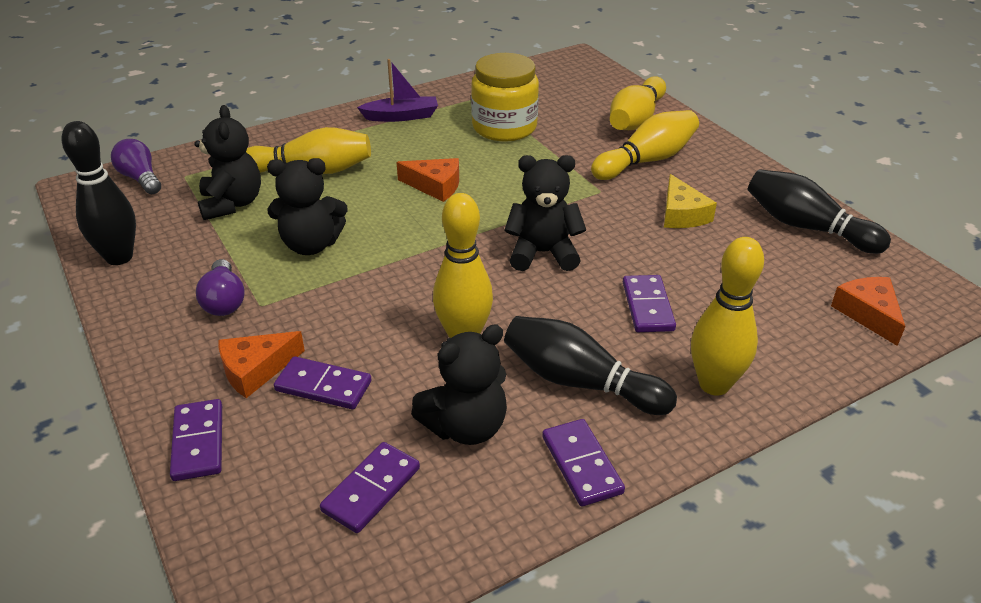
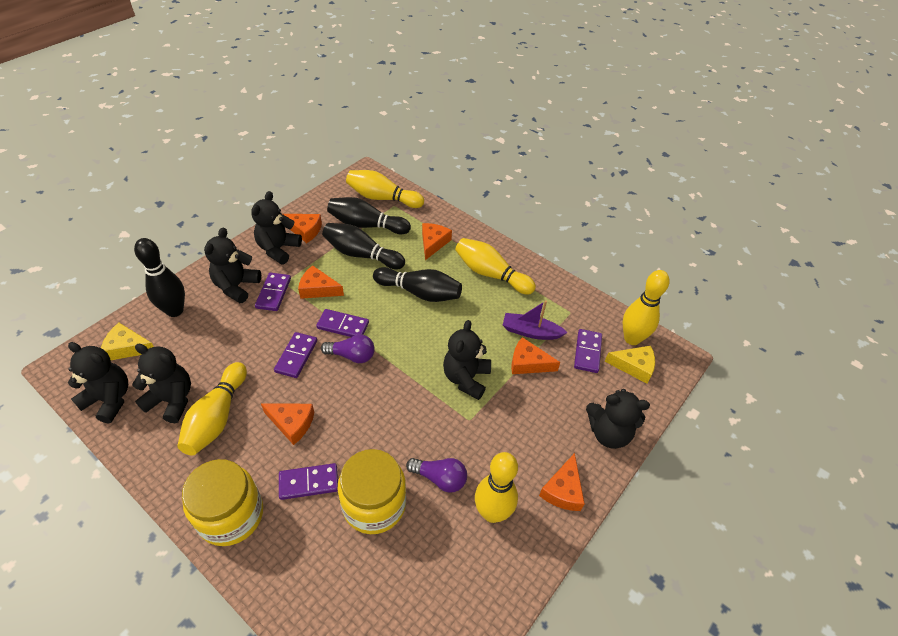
black bowling pin: [62,121,136,265] [504,316,677,415] [748,169,891,254] = 3 -> [134,238,185,317] [322,223,405,269] [327,197,411,234] [373,267,462,302] = 4
black teddy bear: [194,105,261,220] [267,158,348,255] [411,324,507,445] [504,155,586,271] = 4 -> [68,342,128,424] [132,344,191,423] [204,228,261,303] [251,191,302,264] [443,320,491,400] [586,389,650,449] = 6
orange cheese: [219,331,305,398] [396,158,459,202] [831,277,905,346] = 3 -> [261,404,314,445] [283,214,322,243] [298,265,344,299] [422,223,452,260] [511,337,560,374] [539,453,585,511] = 6
yellow cheese: [664,174,717,228] = 1 -> [101,323,154,360] [605,346,655,384] = 2
yellow jar: [471,53,539,142] = 1 -> [182,459,263,546] [338,449,406,534] = 2

